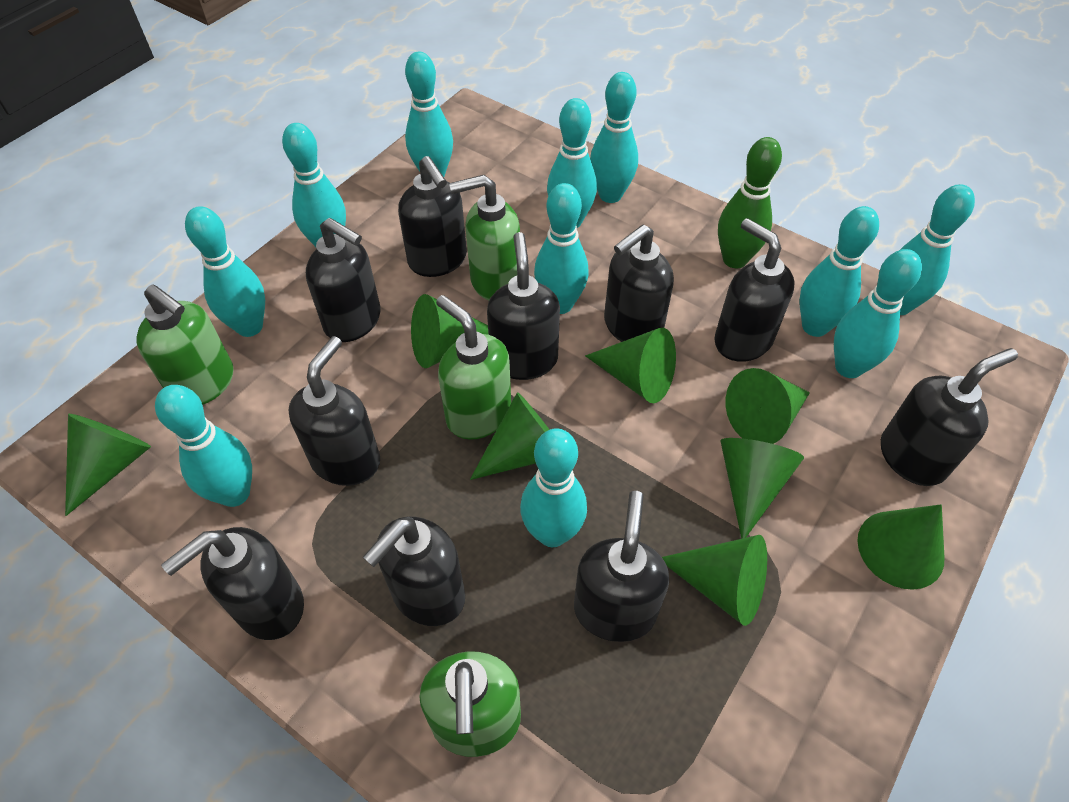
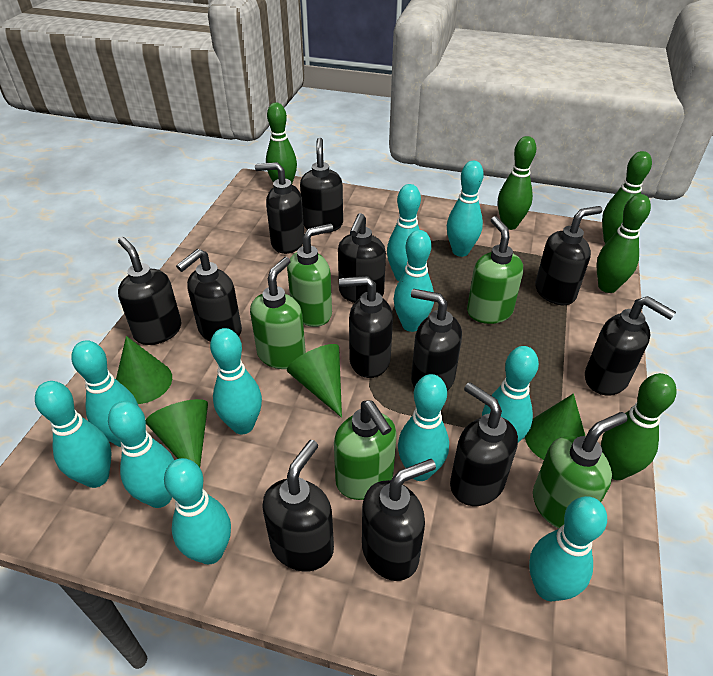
black soap dispenser: [161,527,304,640] [288,336,380,486] [306,218,381,342] [363,516,465,626] [398,156,467,277] [487,232,560,380] [574,491,669,642] [604,225,674,342] [714,218,795,362] [881,348,1018,486] = 10 -> [118,237,181,345] [176,249,242,342] [255,162,304,254] [262,440,334,572] [300,138,343,233] [338,213,386,303] [339,276,393,378] [362,459,436,581] [411,289,462,391] [450,382,518,506] [535,206,602,305] [585,296,676,395] = 12
green bowling pin: [718,137,782,268] = 1 -> [266,103,297,184] [498,136,536,230] [597,194,651,293] [601,373,677,480] [602,151,652,243] = 5
green cone: [65,414,151,516] [411,294,489,368] [470,392,550,480] [585,328,676,403] [662,535,767,626] [720,438,804,539] [725,368,810,444] [857,504,944,590] = 8 -> [116,336,172,404] [146,399,208,467] [287,344,342,418] [525,393,585,460] = 4
green soap dispenser: [136,284,234,405] [419,652,521,757] [436,295,511,440] [449,175,520,300] = 4 -> [250,257,306,369] [287,224,333,327] [334,400,397,500] [467,216,523,324] [533,412,628,529] = 5

